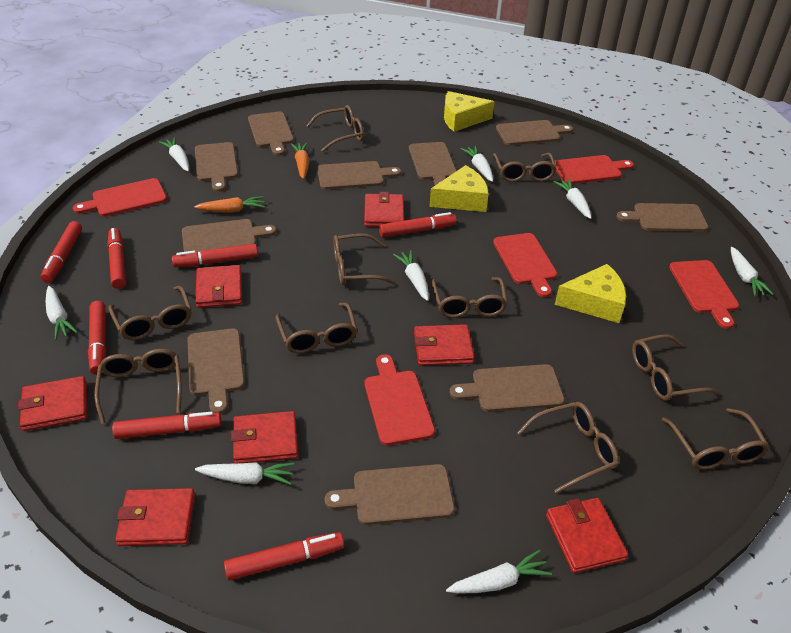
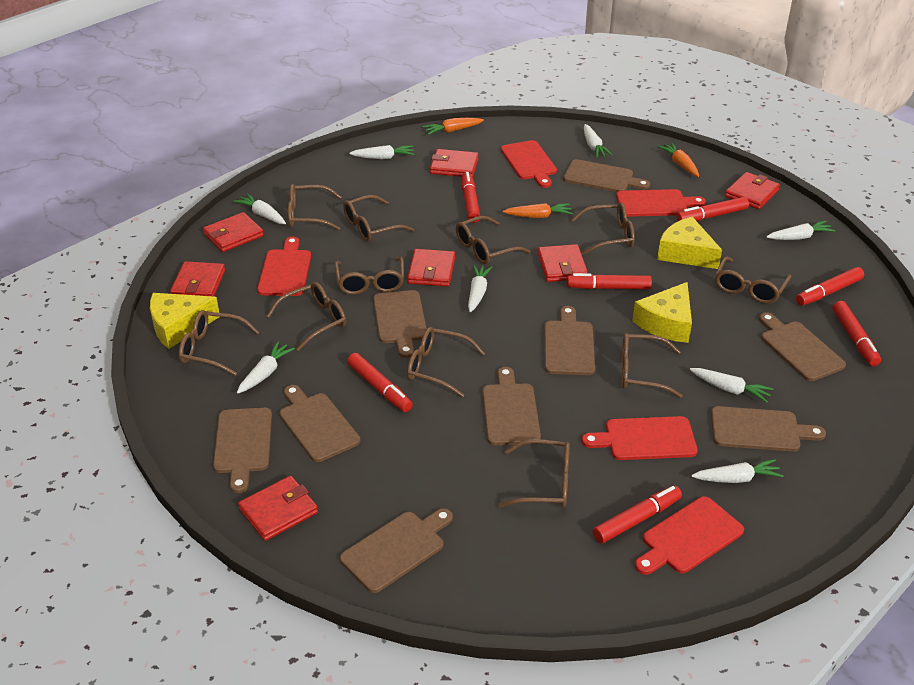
brown cutting board: [182,219,276,252] [188,328,245,414] [195,142,238,192] [248,112,294,156] [317,161,401,190] [324,464,455,525] [409,142,457,185] [450,364,565,412] [496,120,573,145] [617,203,708,232] = 10 -> [213,408,272,493] [279,385,360,462] [340,508,453,593] [373,290,427,358] [482,367,541,445] [544,306,595,375] [563,159,650,192] [711,406,826,452] [759,312,846,381] = 9
brown glasses: [94,349,182,424] [108,286,192,340] [275,302,357,353] [306,105,364,152] [333,233,396,285] [432,277,508,318] [493,153,556,182] [517,402,619,494] [632,334,720,401] [662,408,770,470] = 10 -> [179,310,259,376] [267,282,346,351] [288,184,342,230] [335,257,404,295] [343,195,414,242] [407,327,485,397] [456,216,531,264] [498,439,570,508] [571,202,635,255] [622,333,683,398] [715,256,792,304] = 11
orange carrot: [194,196,265,212] [291,142,309,179] = 2 -> [423,118,484,135] [503,203,573,218] [657,142,699,177] = 3

